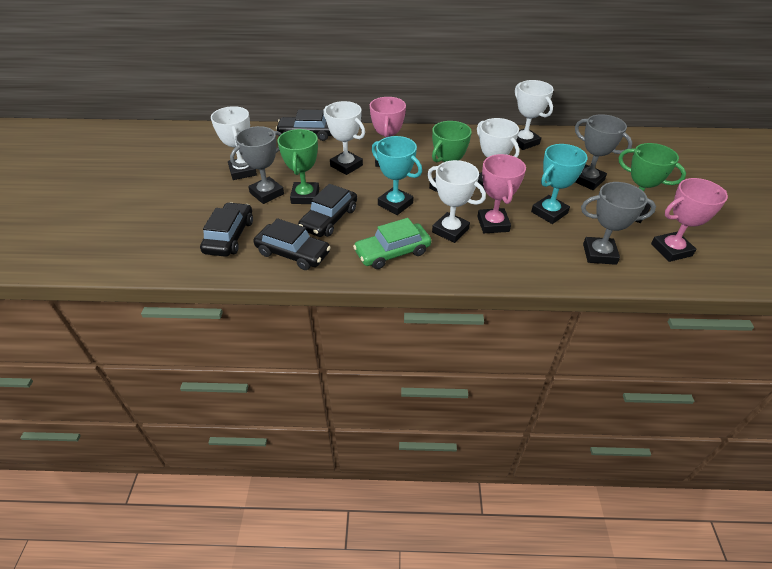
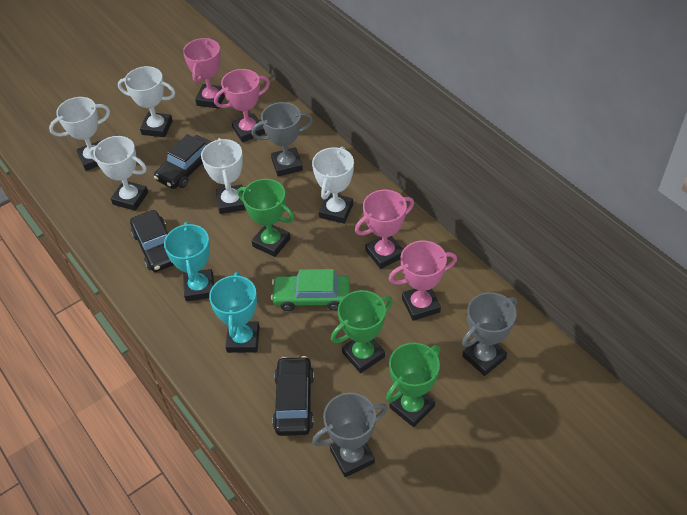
black car: [200,202,253,257] [253,218,331,270] [276,110,332,141] [298,184,357,237] = 4 -> [130,210,174,272] [154,134,211,189] [272,356,314,436] = 3
pink trophy: [370,97,406,167] [477,154,526,233] [651,178,728,262] = 3 -> [183,38,225,109] [214,69,270,142] [355,190,414,269] [389,241,457,321] = 4

